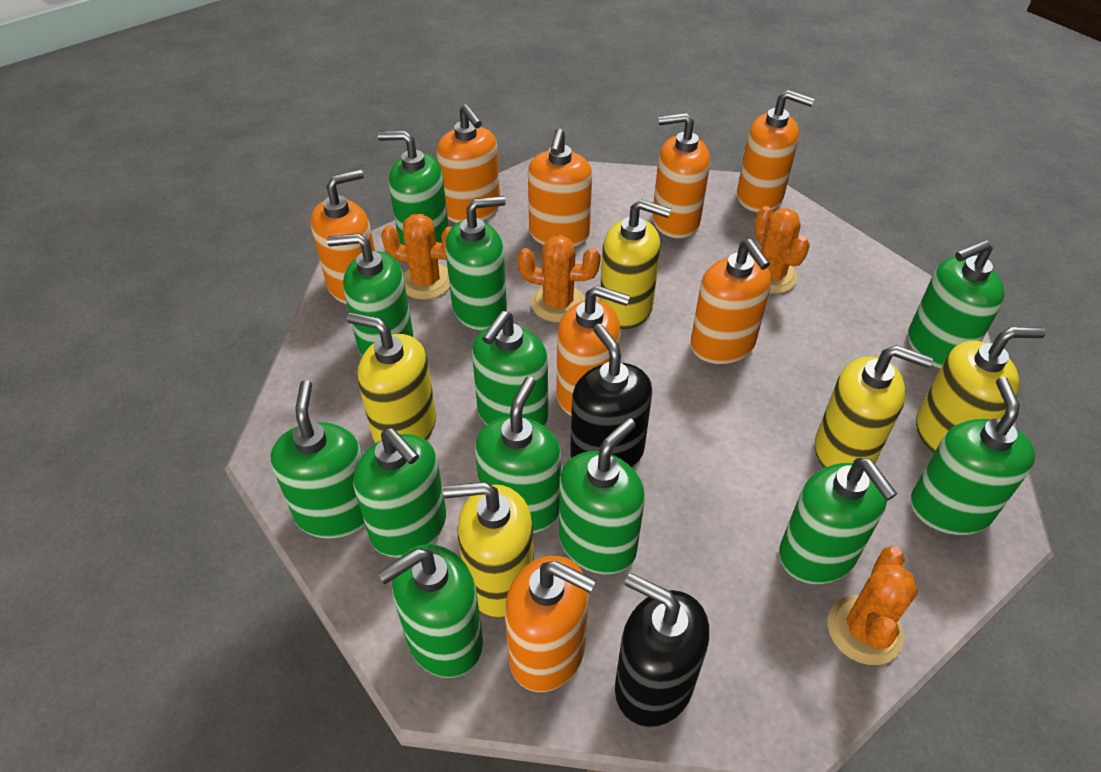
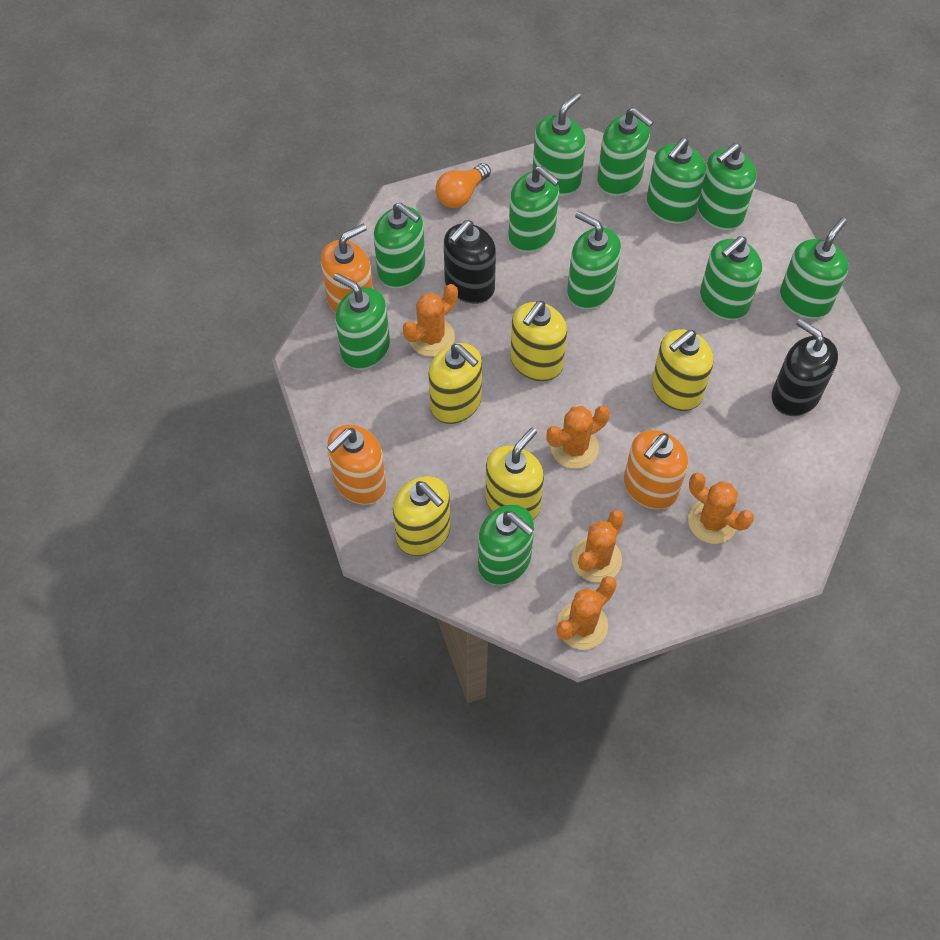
green soap dispenser: [270,380,365,538] [327,233,413,356] [353,428,446,558] [378,131,449,245] [378,544,483,678] [445,196,507,330] [472,311,548,426] [475,377,561,533] [559,418,645,574] [779,458,897,584] [908,240,1005,368] [911,377,1035,535] = 12 -> [333,273,390,370] [374,203,425,288] [478,504,534,585] [508,166,559,252] [532,93,586,195] [567,211,621,309] [597,108,654,196] [647,138,706,224] [697,143,756,230] [700,236,762,320] [780,217,848,319] = 11
orange cactus: [381,214,452,299] [517,235,601,322] [755,206,810,294] [827,546,918,665] = 4 -> [403,284,458,357] [546,406,610,469] [556,576,617,650] [572,510,624,583] [688,473,754,544] = 5
orange light bulb: none = 0 -> [435,163,491,208] = 1
orange soap dispenser: [310,169,375,304] [437,104,500,223] [505,556,596,692] [528,129,592,247] [557,285,630,416] [652,113,710,238] [690,239,771,364] [737,90,814,212] = 8 -> [321,224,373,314] [327,425,386,505] [624,430,688,510] = 3

